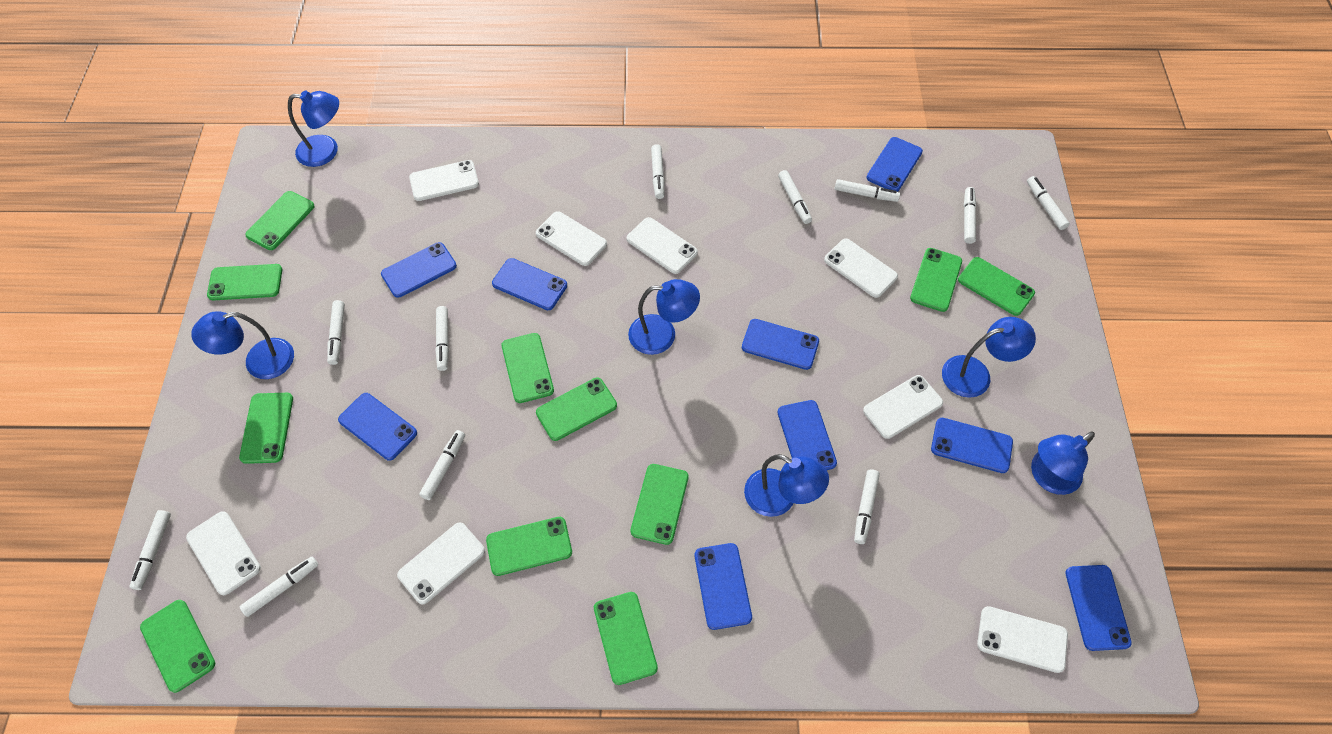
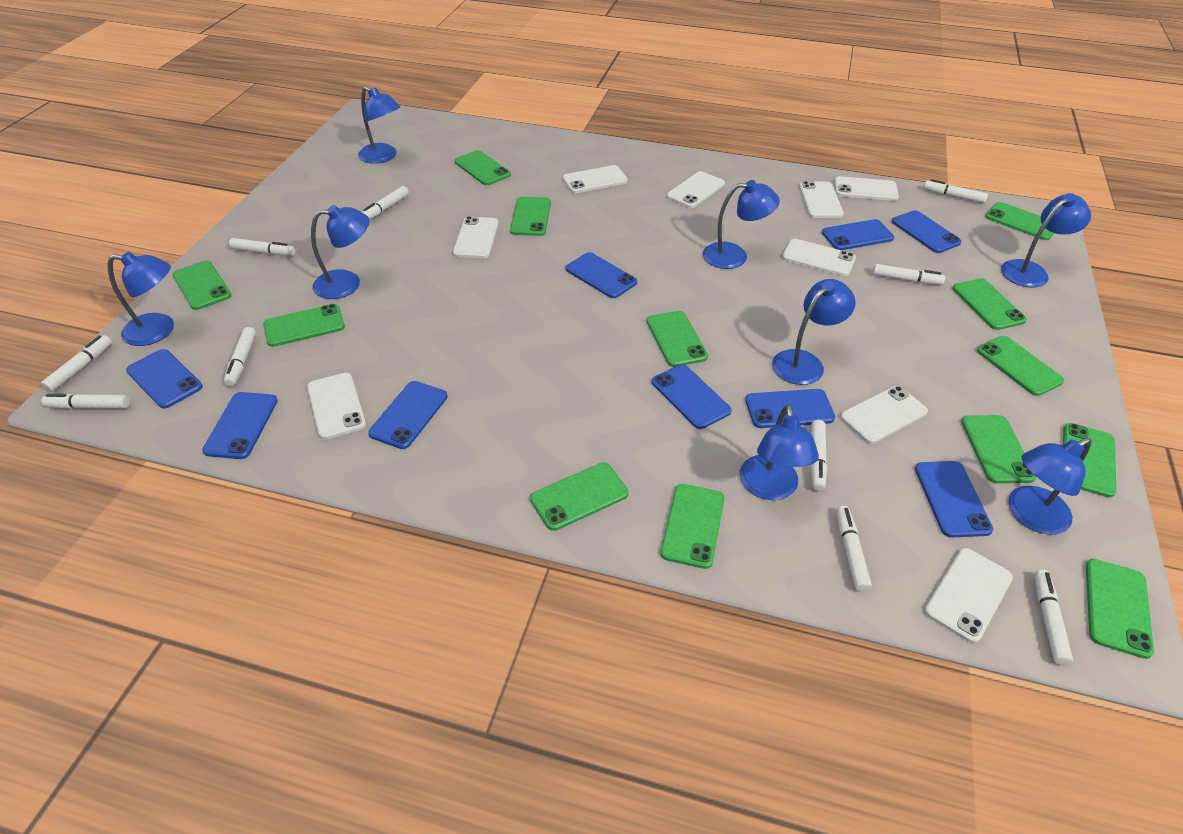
blue lamp: [191,311,294,379] [288,90,339,167] [628,279,700,355] [744,454,829,517] [942,317,1036,398] [1031,431,1095,495] = 6 -> [108,252,174,346] [311,205,369,299] [358,86,400,164] [703,180,780,269] [740,404,819,500] [772,279,856,385] [1001,193,1091,288] [1008,438,1092,535] = 8
green phone: [140,600,215,693] [207,264,282,300] [239,393,293,464] [245,191,315,250] [486,517,572,576] [501,333,554,403] [536,377,617,441] [594,592,658,685] [631,464,689,545] [910,248,962,312] [958,257,1035,316] = 11 -> [172,261,232,310] [263,304,345,347] [455,150,511,185] [510,197,551,236] [530,462,629,531] [647,311,708,367] [661,484,725,569] [952,278,1027,330] [961,415,1036,483] [977,336,1064,396] [985,202,1054,240] [1063,423,1116,498] [1086,559,1154,659] = 13
white marker: [130,510,171,590] [240,557,318,617] [327,300,345,365] [419,430,465,500] [435,306,449,371] [651,144,665,199] [778,170,812,224] [834,179,900,202] [854,469,880,544] [964,187,976,244] [1027,176,1070,230] = 11 -> [41,335,112,392] [42,394,130,409] [223,327,256,387] [229,238,295,256] [362,186,409,220] [810,420,827,491] [836,506,872,592] [873,264,945,285] [923,179,988,203] [1034,569,1073,665] = 10
white phone: [186,511,261,595] [397,522,485,605] [409,160,479,201] [536,211,607,266] [627,217,698,274] [824,239,898,298] [863,375,943,439] [977,606,1068,673] = 8 -> [307,373,366,440] [453,216,499,259] [563,165,628,193] [667,171,725,208] [782,239,856,276] [799,181,844,218] [834,176,899,201] [840,386,928,444] [925,548,1013,643] = 9

